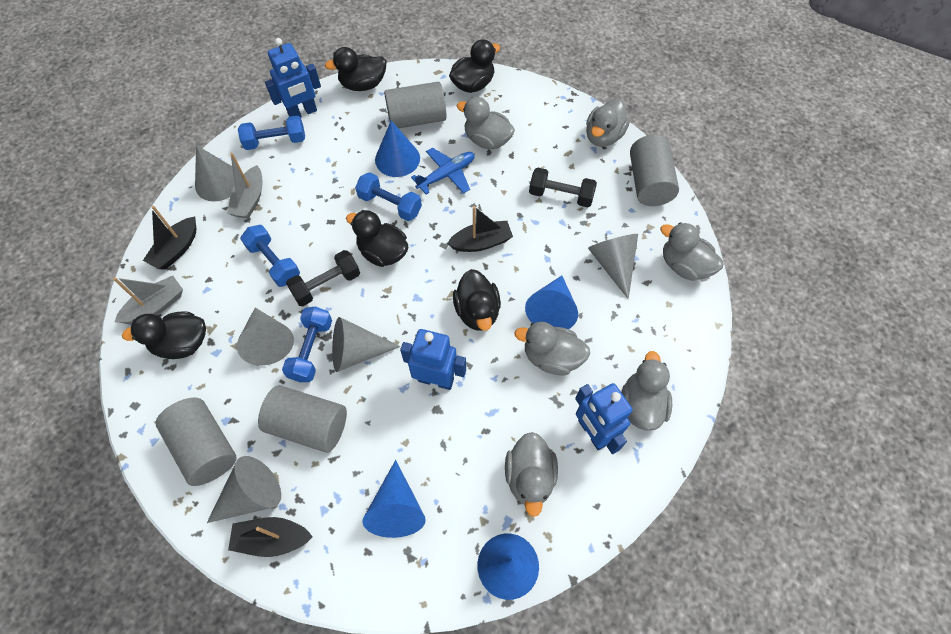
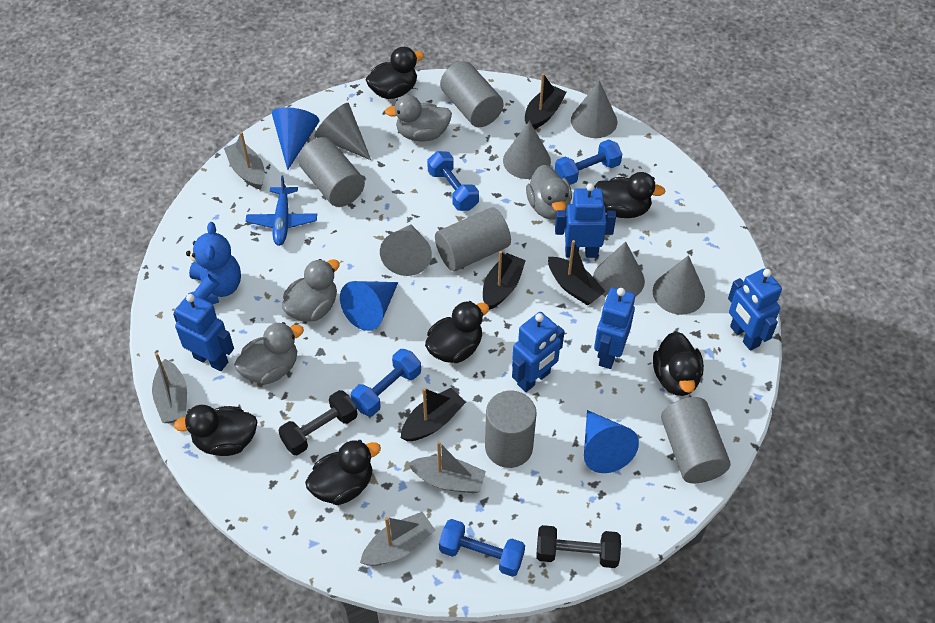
black boat: [143,206,196,270] [228,517,313,557] [447,206,513,252] = 3 -> [401,388,466,441] [483,251,526,310] [525,73,567,129] [548,240,606,306] = 4
black duck: [122,312,206,359] [325,47,386,91] [346,210,408,267] [449,39,501,93] [453,269,501,331] = 5 -> [174,405,257,456] [305,440,381,505] [366,47,424,99] [425,301,489,363] [594,172,666,218] [653,331,704,396] = 6
blue cone: [362,460,426,538] [375,121,420,177] [477,534,539,600] [525,275,578,329] = 4 -> [272,107,319,170] [340,281,398,331] [584,410,639,473] = 3
blue robot: [265,38,321,117] [400,329,466,390] [575,383,633,454] = 3 -> [173,294,234,371] [512,312,564,392] [555,183,616,258] [594,287,635,369] [728,269,782,350] = 5
blue teddy bear: none = 0 -> [186,222,241,304] = 1
grey boat: [113,276,183,324] [227,153,263,219] = 2 -> [152,353,187,423] [224,132,265,190] [360,512,435,566] [408,441,486,493] = 4
grey cone: [195,145,235,202] [207,456,281,523] [237,308,294,366] [332,317,400,372] [588,234,638,299] = 5 -> [314,103,371,160] [380,225,432,276] [503,121,551,179] [571,80,618,138] [593,241,645,297] [653,255,705,315] = 6
grey cylinder: [156,398,236,486] [258,385,347,453] [384,82,446,128] [630,135,679,206] = 4 -> [298,137,365,207] [435,207,511,271] [440,61,504,127] [485,391,536,468] [661,397,730,483] = 5
grey duck: [457,97,515,149] [505,432,558,517] [514,322,590,375] [586,99,630,147] [621,351,672,431] [660,222,724,281] = 6 -> [234,322,304,385] [282,259,340,322] [385,95,452,141] [526,165,572,220] = 4

